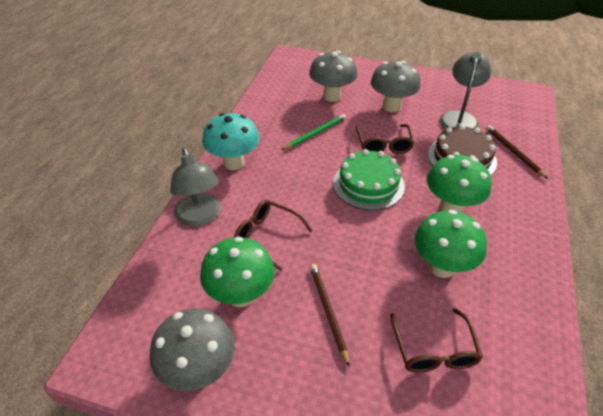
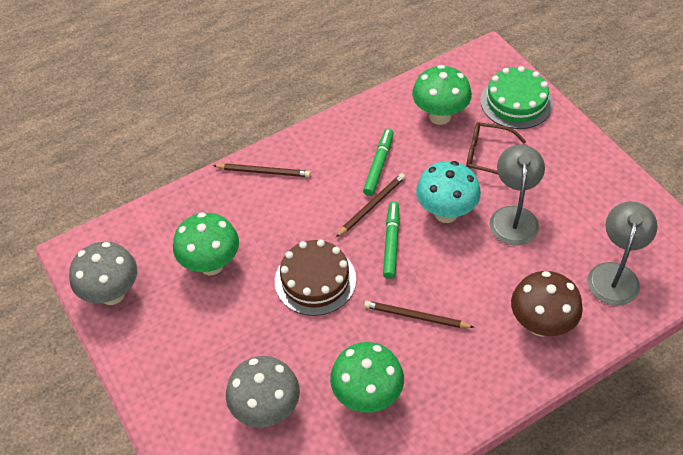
brown glasses: [234,200,313,271] [356,124,415,154] [390,308,483,373] = 3 -> [466,122,526,174] = 1
brown mushroom: none = 0 -> [511,271,583,337] = 1
brown pencil: [310,264,350,367] [486,125,548,179] = 2 -> [213,163,310,177] [336,173,405,237] [364,301,475,328] = 3
green marker: none = 0 -> [363,128,394,196] [383,201,400,279] = 2
green pencil: [282,114,346,150] = 1 -> none = 0
grey mushroom: [150,308,235,391] [309,51,358,102] [371,61,421,112] = 3 -> [69,242,137,305] [226,356,300,428] = 2

